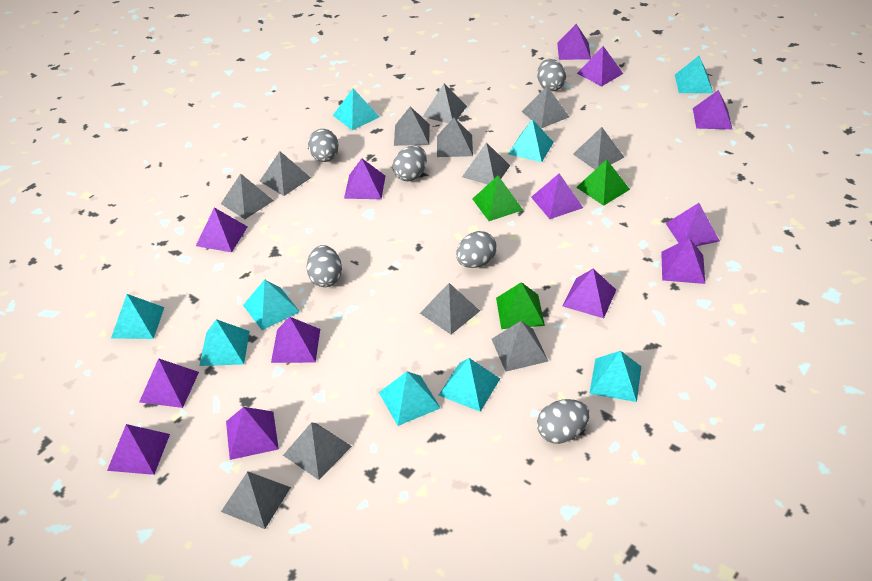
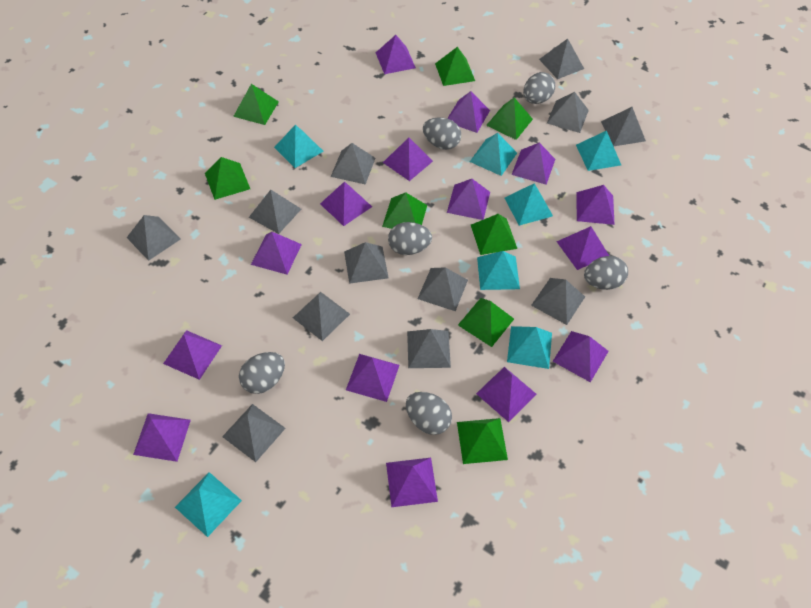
green pyramid: [472,176,523,221] [496,282,545,329] [576,159,630,206] = 3 -> [205,157,250,200] [233,84,279,125] [382,192,427,229] [435,47,475,86] [457,418,508,464] [458,298,514,347] [471,214,517,255] [486,98,533,140] = 8
purple pyramid: [107,424,170,475] [139,358,199,408] [196,208,248,252] [226,407,279,460] [271,317,320,363] [344,158,385,199] [531,173,583,219] [557,24,591,60] [563,269,616,318] [577,46,623,86] [661,238,705,284] [665,203,720,246] [693,90,732,129] = 13 -> [133,413,191,462] [163,330,222,380] [251,232,302,275] [320,181,372,226] [346,354,400,402] [376,35,416,74] [383,138,433,181] [386,458,438,507] [447,91,490,133] [447,179,490,220] [476,367,537,422] [511,143,555,185] [553,331,609,382] [556,226,609,270] [576,185,615,225] = 15
turquoise pyramid: [111,294,164,339] [199,319,250,366] [243,279,300,330] [333,89,380,130] [379,371,440,426] [439,358,500,412] [508,119,554,162] [589,351,641,402] [675,56,713,93] = 9 -> [175,472,242,537] [274,124,324,168] [470,133,517,176] [477,251,520,290] [505,184,553,226] [507,326,552,369] [576,130,621,171] = 7

